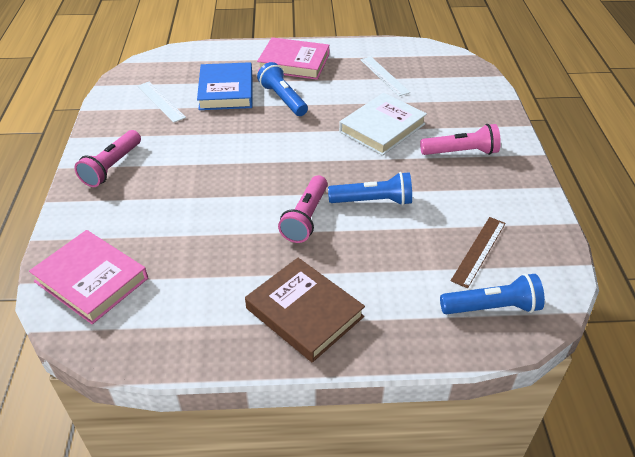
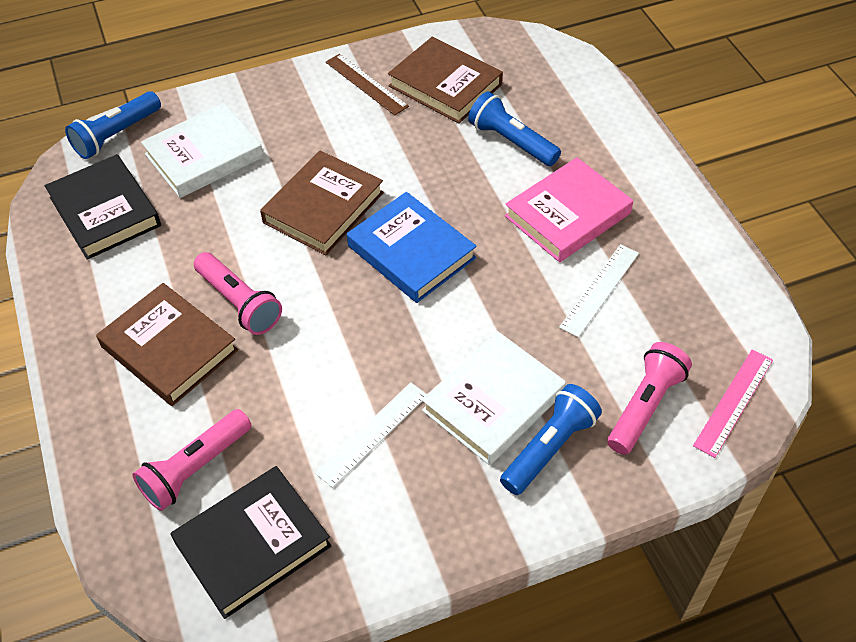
black book: none = 0 -> [45,154,161,260] [170,466,331,619] = 2
brown book: [245,258,365,363] = 1 -> [96,283,238,406] [260,151,384,255] [388,37,503,124] = 3
pink book: [29,230,148,324] [257,37,329,80] = 2 -> [505,157,633,262] = 1
pink ruler: none = 0 -> [693,349,773,458] = 1
white book: [339,93,427,156] = 1 -> [141,103,264,198] [422,331,566,465] = 2

